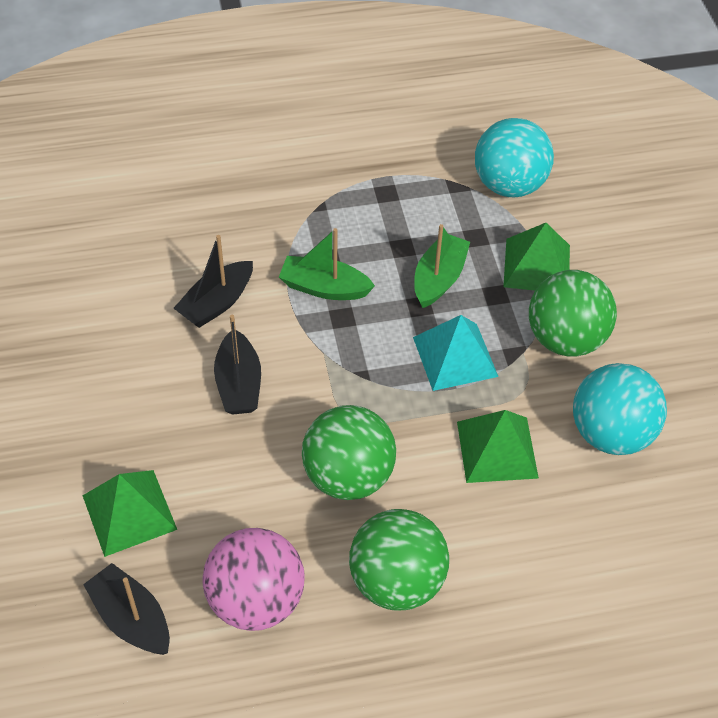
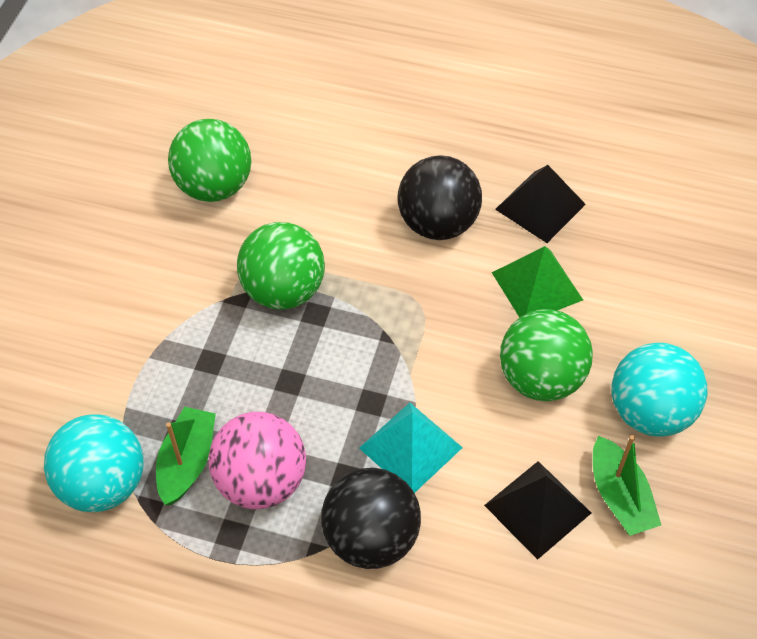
black ball: none = 0 -> [321,468,421,569] [398,155,482,240] = 2
black boat: [83,563,170,655] [174,235,253,328] [214,315,261,415] = 3 -> none = 0
black pyramid: none = 0 -> [484,461,591,560] [495,165,586,243] = 2
green pyramid: [82,470,177,557] [457,410,539,483] [503,223,570,290] = 3 -> [492,246,583,318] = 1

